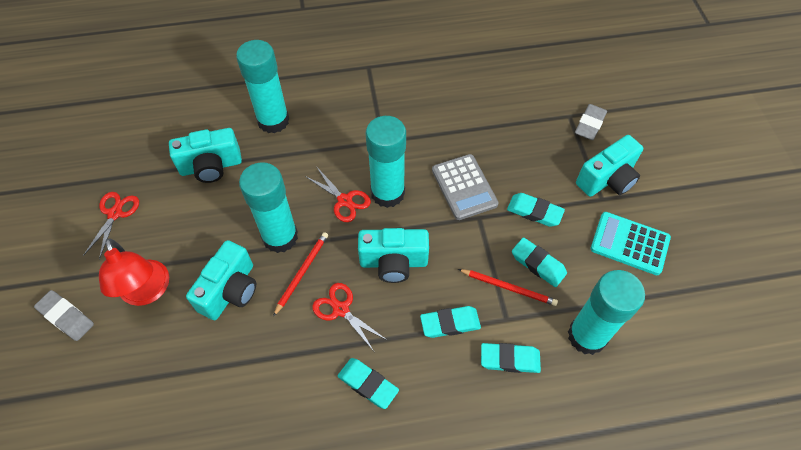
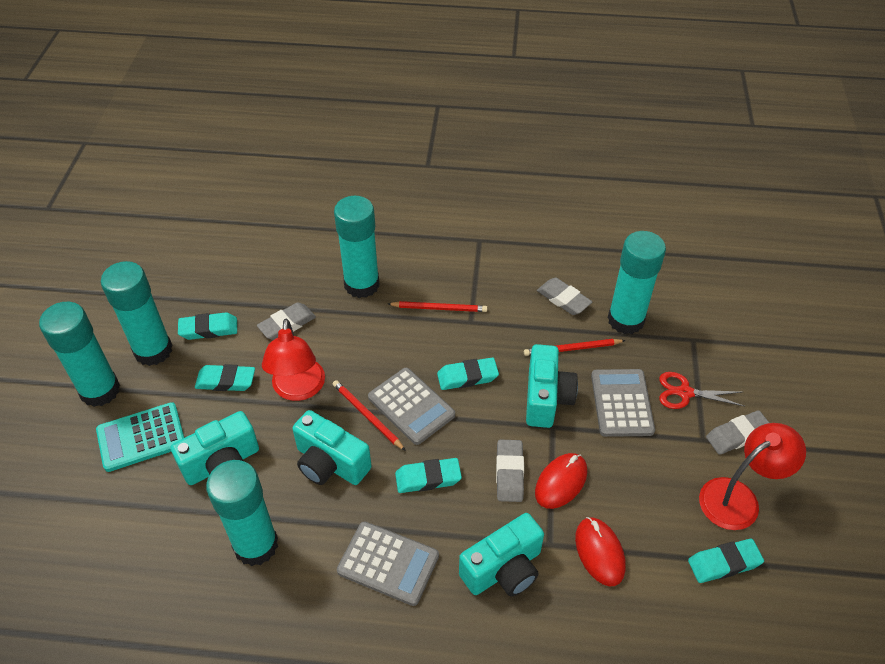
grey calculator: [432,154,499,220] = 1 -> [337,521,439,606] [368,368,455,445] [591,369,655,437] = 3
grey eraser: [34,290,94,341] [575,104,607,140] = 2 -> [257,303,316,340] [496,440,524,502] [537,277,592,315] [706,410,769,455] = 4
red lamp: [99,239,169,306] = 1 -> [262,319,325,401] [699,423,806,530] = 2
red mouse: none = 0 -> [535,453,587,509] [575,517,626,586] = 2
red pencil: [273,232,328,317] [458,269,558,306] = 2 -> [333,380,406,451] [388,301,487,312] [524,339,626,356] = 3
red scissors: [83,192,139,260] [305,168,371,222] [312,283,387,351] = 3 -> [659,372,744,409] = 1
turquoise glue stick: [236,40,289,133] [239,162,298,253] [366,116,406,208] [568,270,645,355] = 4 -> [39,302,120,407] [101,261,172,366] [206,460,278,566] [334,196,380,298] [608,231,666,334] = 5

